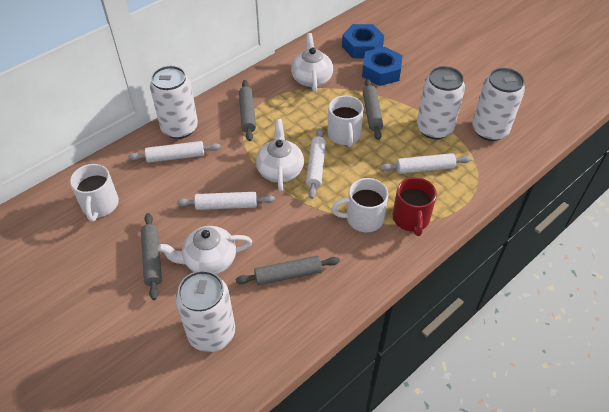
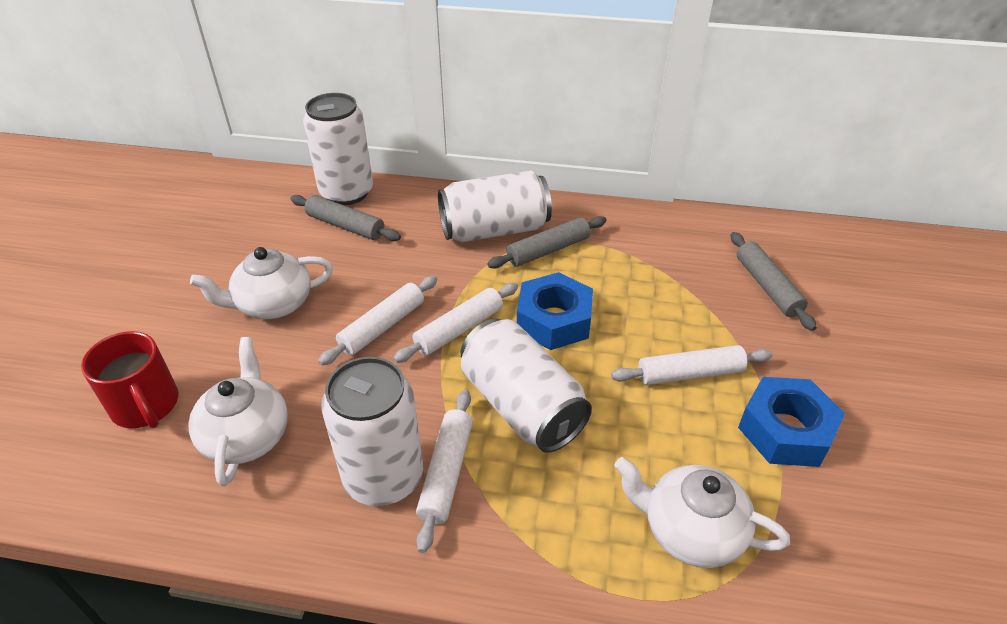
grey rolling pin: [141,213,162,300] [236,256,340,285] [239,80,256,141] [363,79,383,140] = 4 -> [290,195,401,241] [487,216,607,268] [731,232,817,331] = 3
white mug: [70,164,119,222] [327,95,364,147] [332,178,388,232] = 3 -> none = 0

